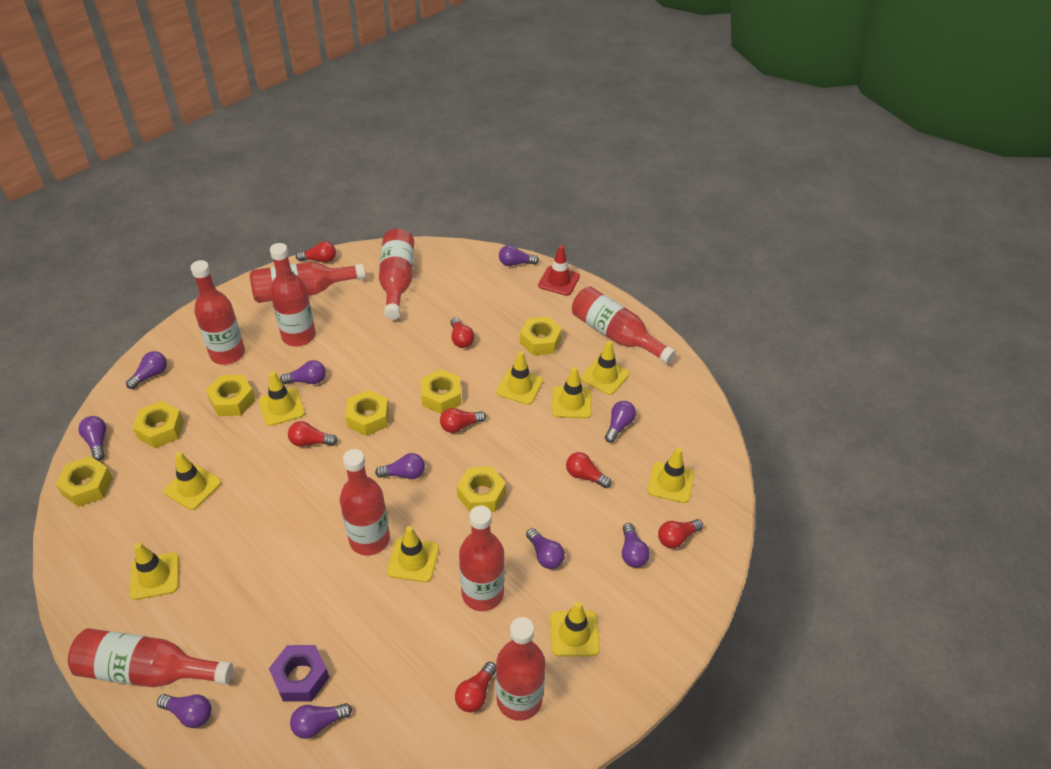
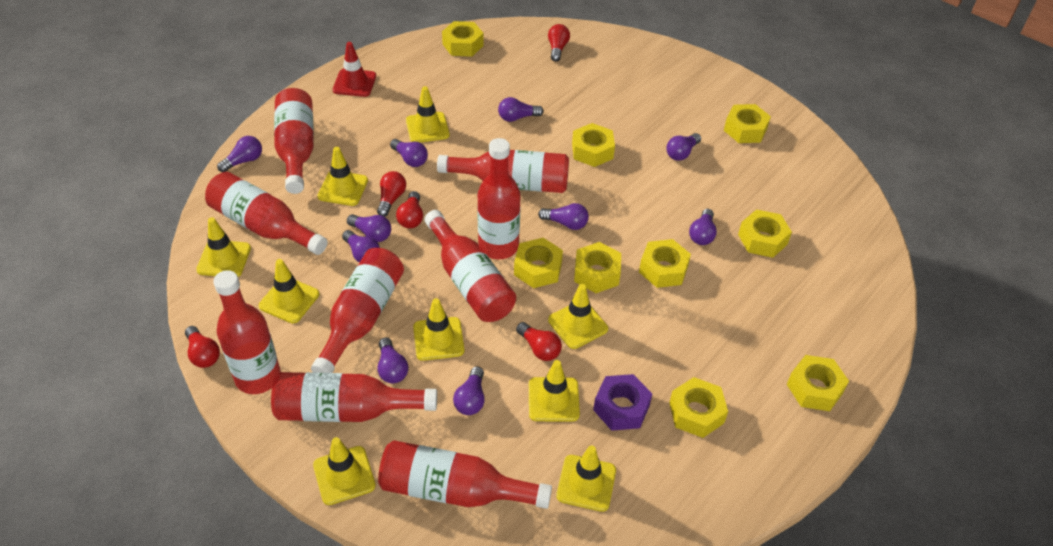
red light bulb: [288,421,338,447] [296,241,336,263] [440,408,486,433] [450,317,474,348] [455,662,496,712] [566,452,612,488] [658,519,703,549] = 7 -> [185,326,220,368] [377,171,406,217] [396,191,423,228] [516,322,562,361] [548,24,570,62] = 5
yellow nut: [55,456,113,507] [132,401,184,448] [206,375,255,416] [345,390,389,436] [421,369,461,414] [457,466,506,512] [520,316,562,356] = 7 -> [442,21,484,57] [514,238,563,288] [572,123,615,167] [574,242,621,293] [639,239,691,288] [669,377,728,438] [724,104,771,143] [738,209,792,258] [787,355,849,411] = 9

